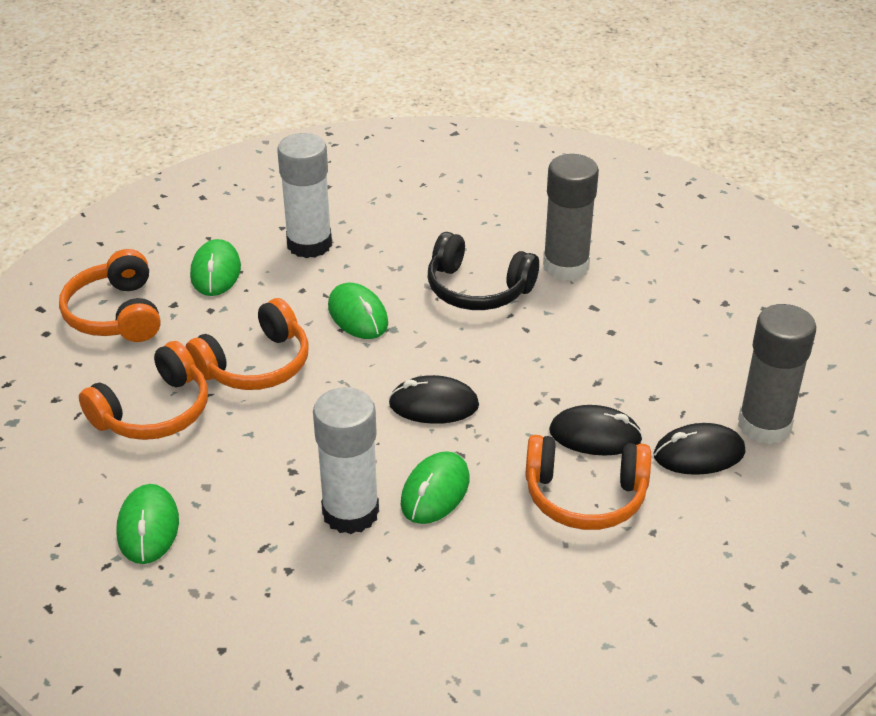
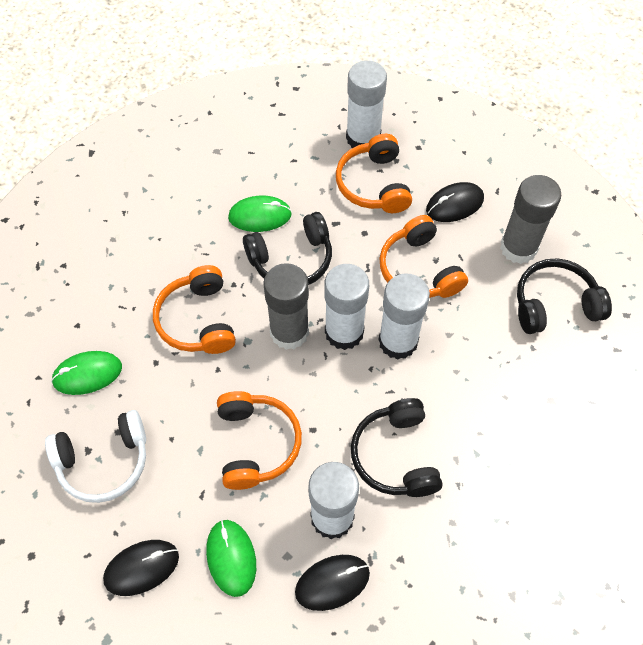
black headphones: [428,232,539,310] = 1 -> [243,212,332,285] [351,398,442,497] [517,258,612,334] = 3
green mouse: [117,484,179,564] [190,239,241,296] [328,283,388,339] [401,451,470,524] = 4 -> [51,351,122,395] [206,519,256,597] [228,196,292,232] = 3
white glue stick: [277,133,332,258] [313,387,379,534] = 2 -> [308,462,359,539] [324,264,369,350] [346,60,387,148] [378,273,430,360] = 4
white headphones: none = 0 -> [45,410,146,503] = 1

